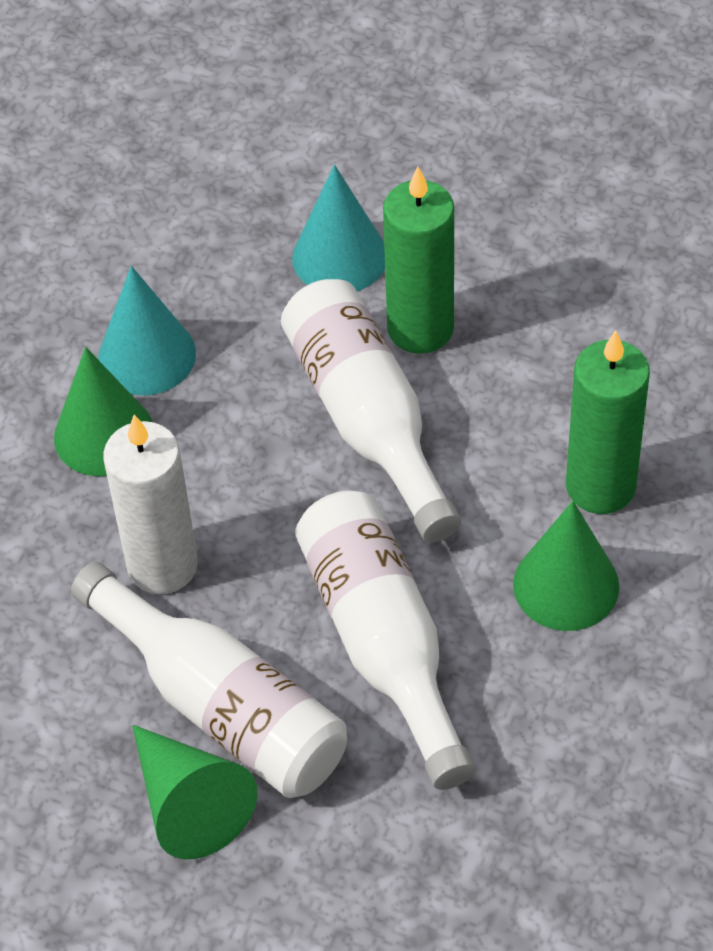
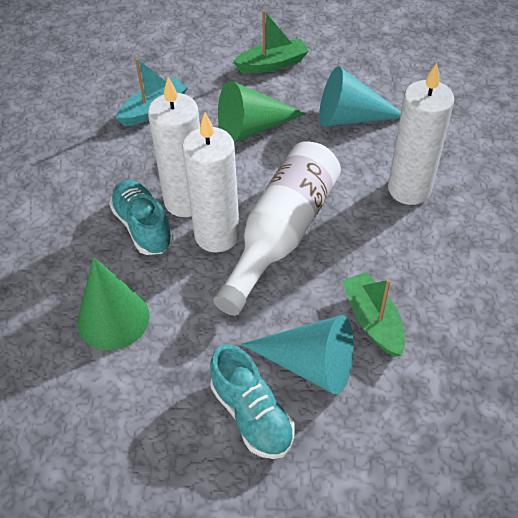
green boat: none = 0 -> [233,10,309,73] [342,272,405,357] = 2
green candle: [383,167,454,354] [566,331,650,514] = 2 -> none = 0
green cone: [54,347,152,476] [132,725,258,859] [513,501,619,631] = 3 -> [77,257,150,350] [218,81,306,142] = 2
turquoise boat: none = 0 -> [115,58,188,126] = 1
turquoise shoe: none = 0 -> [109,180,174,255] [210,344,295,459] = 2
white bottle: [71,562,347,798] [281,279,461,542] [295,490,475,790] = 3 -> [213,141,341,316] = 1
white candle: [103,415,198,594] = 1 -> [148,77,200,217] [182,113,240,252] [388,63,455,205] = 3

